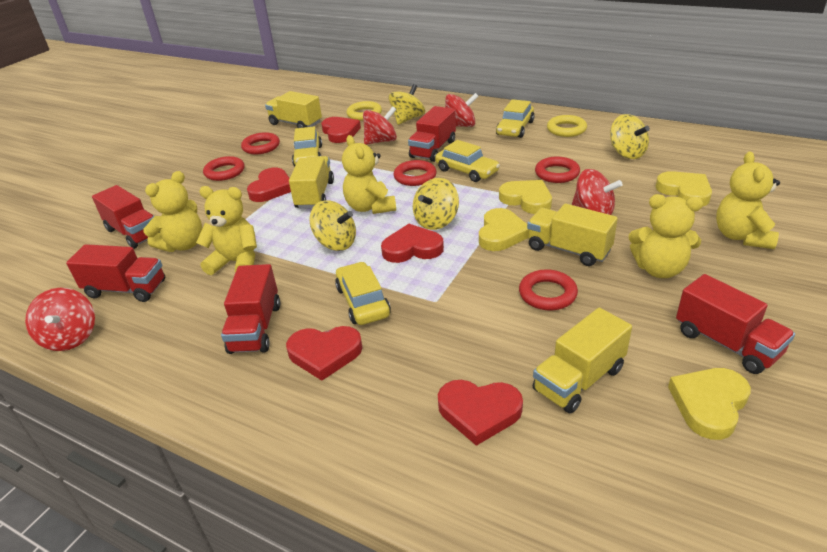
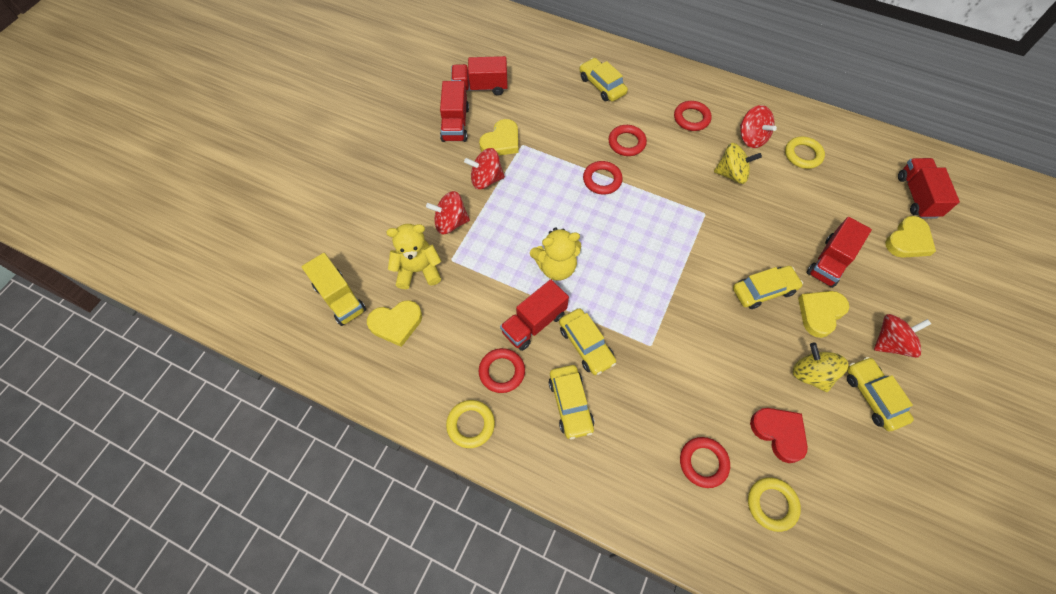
red heart: [247,167,291,202] [286,326,363,381] [321,117,361,143] [381,224,444,263] [438,380,523,446] = 5 -> [750,408,808,463] = 1
yellow car: [292,126,322,166] [335,262,391,325] [435,140,500,182] [496,99,534,138] = 4 -> [549,365,594,440] [559,308,616,375] [579,58,628,102] [733,266,803,309] [847,357,914,431] = 5
yellow ring: [346,101,382,121] [547,115,587,137] = 2 -> [446,400,495,448] [748,477,801,532] [785,137,825,169] = 3
yellow spinning top: [309,200,356,251] [389,84,425,125] [413,178,459,230] [610,114,650,159] = 4 -> [714,143,762,184] [793,343,849,392] = 2
yellow teddy bear: [143,171,202,252] [196,186,257,275] [342,135,396,214] [628,194,703,278] [716,151,780,249] = 5 -> [386,224,441,289] [530,227,581,281] = 2
yellow truck: [265,91,322,128] [289,156,334,209] [527,204,618,266] [533,308,632,414] = 4 -> [302,253,366,326] = 1

